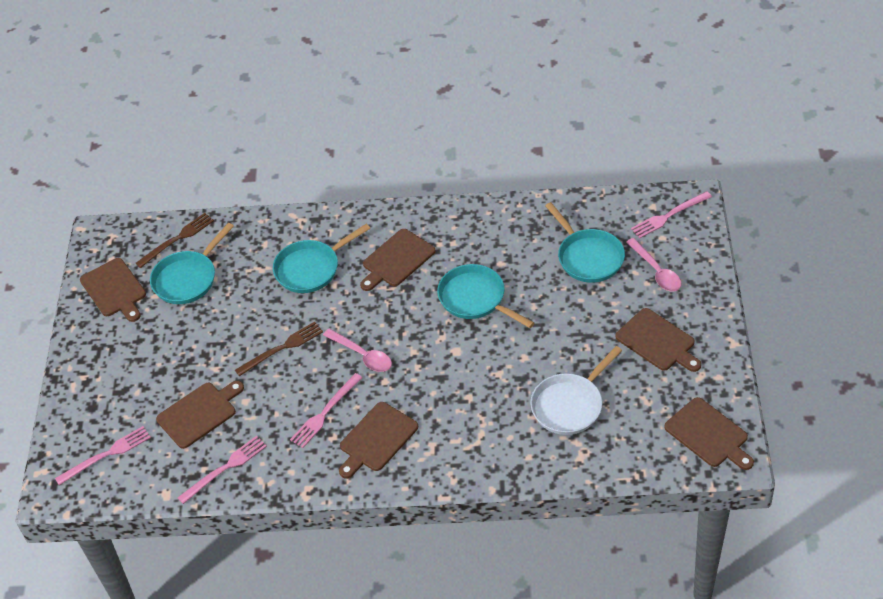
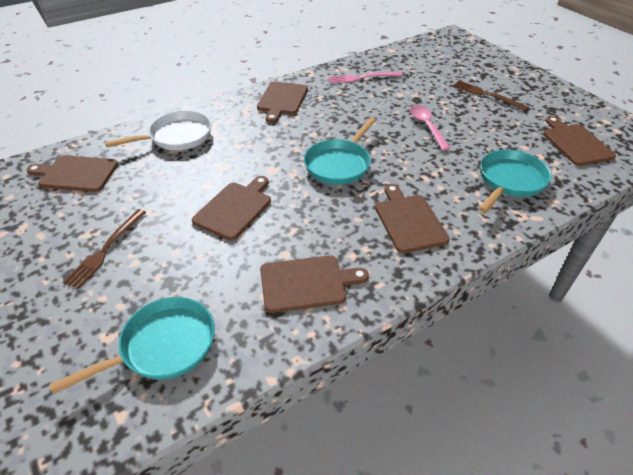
pink fork: [55,426,151,485] [177,436,267,504] [290,373,363,448] [631,191,712,238] = 4 -> [328,72,402,84] = 1
pink spoon: [323,328,392,372] [626,238,681,291] = 2 -> [410,105,451,151] = 1
turquoise pan: [150,223,234,304] [273,224,370,293] [437,264,534,328] [545,202,625,283] = 4 -> [49,297,215,394] [304,117,376,185] [479,150,551,213] = 3

